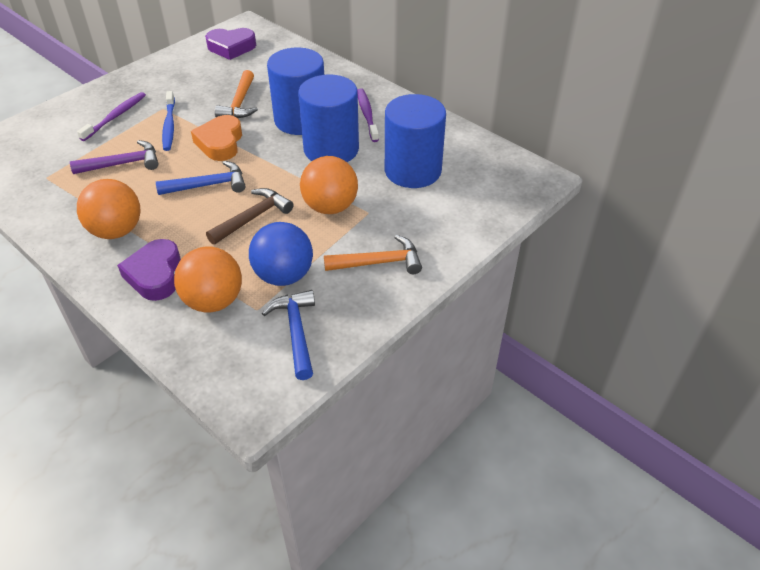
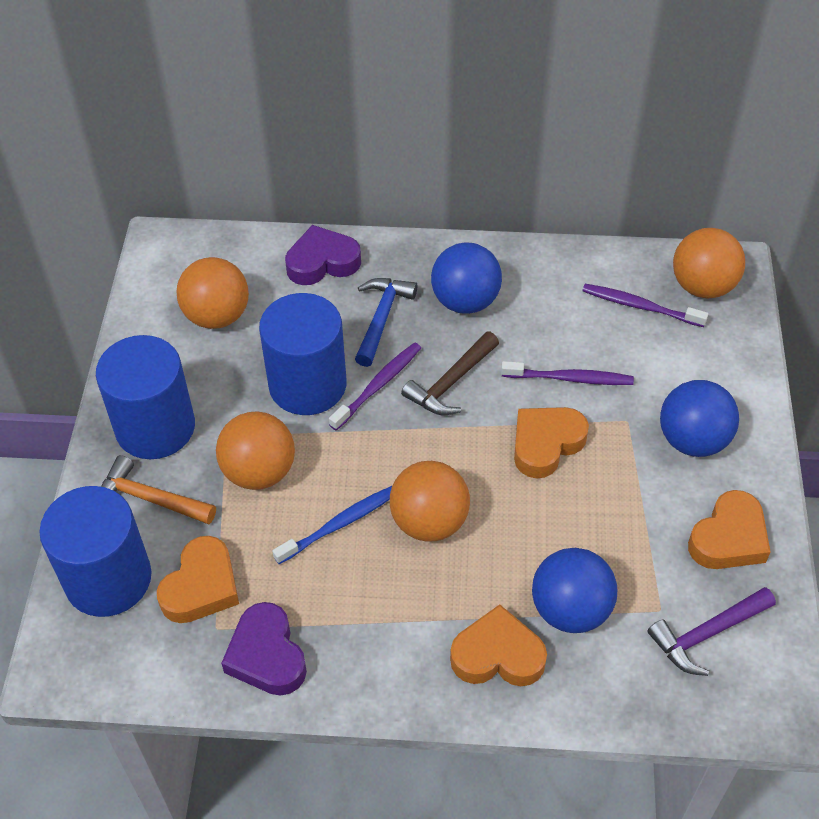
blue ball: [249,222,313,286] = 1 -> [431,242,502,314] [532,548,617,633] [660,380,739,457] = 3
blue hammer: [156,161,246,195] [262,290,315,380] = 2 -> [355,278,417,367] = 1
orange ball: [77,179,140,239] [174,246,242,312] [300,156,358,214] = 3 -> [176,257,249,329] [216,411,295,490] [390,461,470,542] [673,228,745,299] = 4
orange hammer: [215,70,258,118] [324,235,422,274] = 2 -> [101,455,216,524] = 1
orange heart: [191,115,242,161] = 1 -> [157,536,239,623] [450,604,547,686] [514,407,589,478] [688,490,770,569] = 4
purple toothbrush: [77,92,146,141] [357,88,379,142] = 2 -> [329,342,421,431] [501,361,634,385] [582,284,709,327] = 3

